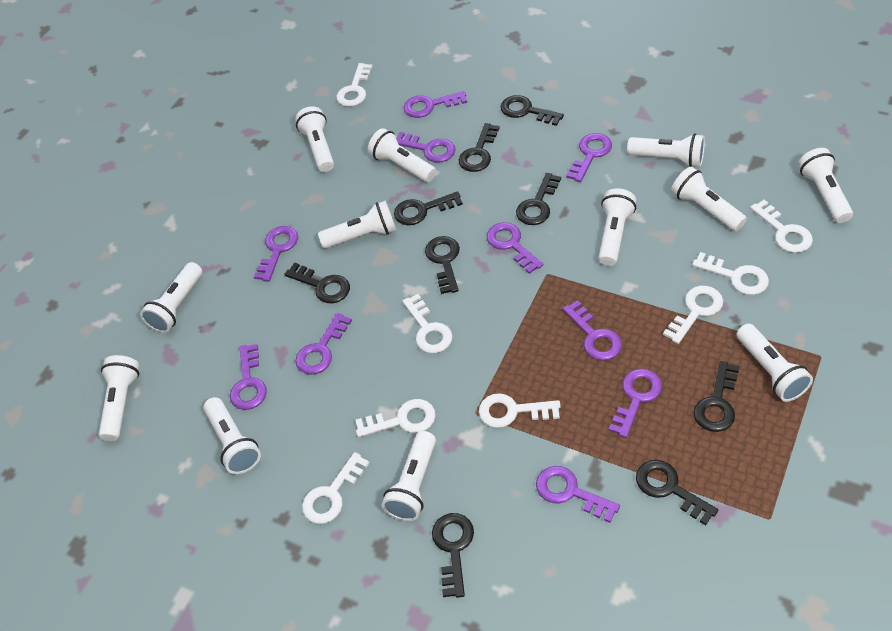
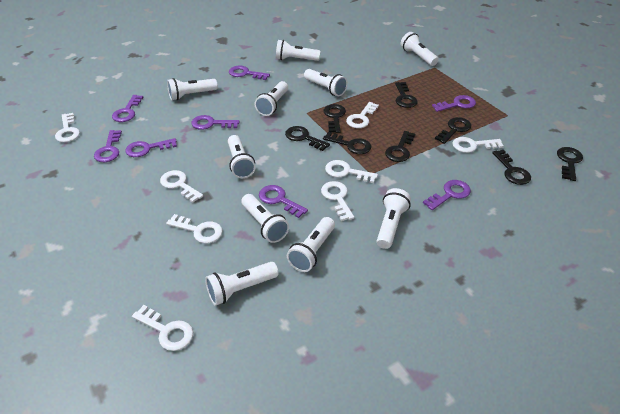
black key: [284,262,350,303] [394,191,463,225] [425,236,460,294] [432,513,474,598] [459,123,500,172] [501,95,564,126] [516,173,561,225] [636,460,718,525] [693,361,739,432] = 9 -> [285,126,330,151] [323,104,346,133] [323,132,372,154] [385,131,415,162] [395,82,418,108] [435,117,471,144] [492,150,531,185] [557,147,583,181] = 8
purple key: [230,344,267,410] [254,226,298,282] [295,313,352,375] [396,132,456,163] [404,91,467,118] [487,222,543,274] [536,466,620,523] [562,300,622,361] [566,133,612,182] [609,368,662,438] = 10 -> [94,130,122,162] [112,95,144,122] [125,138,177,157] [191,115,240,130] [229,66,270,80] [259,185,308,218] [423,180,471,210] [432,95,476,112] = 8
white flashlight: [99,355,139,441] [140,262,202,333] [203,397,261,474] [295,106,334,172] [318,201,396,248] [368,128,436,182] [382,431,436,521] [598,188,636,266] [627,133,705,167] [671,166,747,231] [737,324,813,402] [798,148,853,223] = 12 -> [167,78,218,100] [205,262,279,306] [228,135,256,178] [241,194,289,243] [255,81,288,116] [276,40,321,61] [287,217,335,272] [304,69,348,96] [377,188,411,249] [401,32,439,66] = 10

